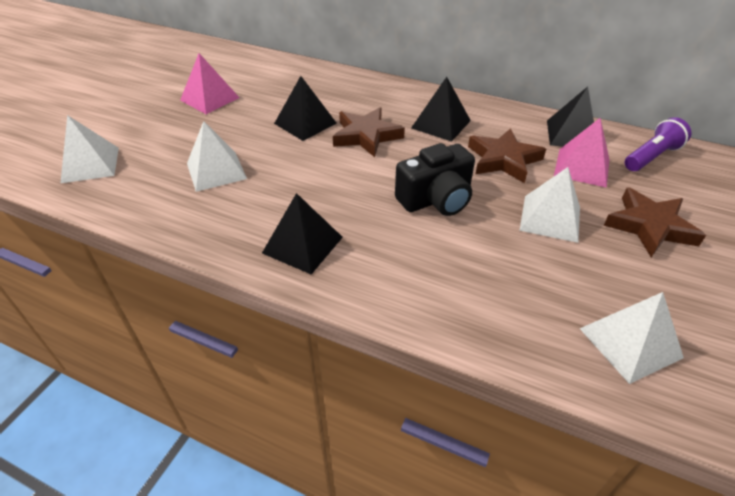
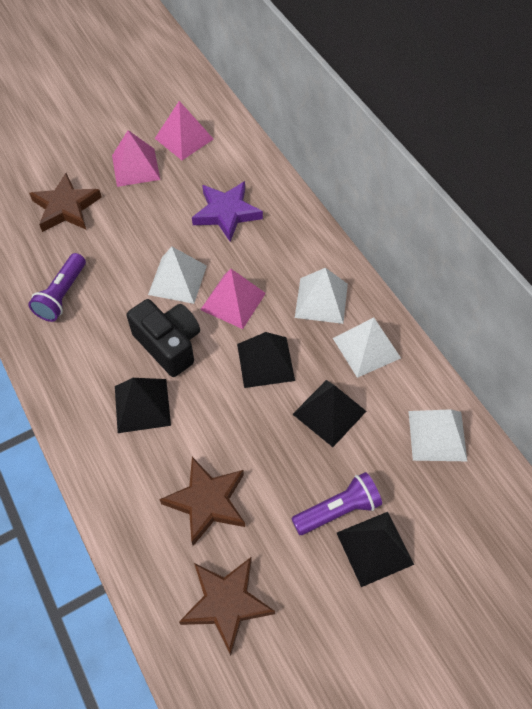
pink pyramid: [180,53,240,114] [554,118,609,188] = 2 -> [112,130,160,187] [155,101,213,160] [200,269,266,329] = 3
purple flashlight: [625,117,691,171] = 1 -> [28,253,86,322] [291,472,382,535] = 2
purple star: none = 0 -> [192,181,263,242] = 1

